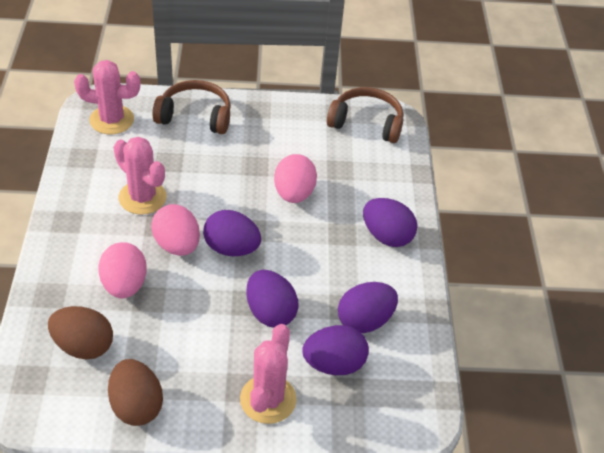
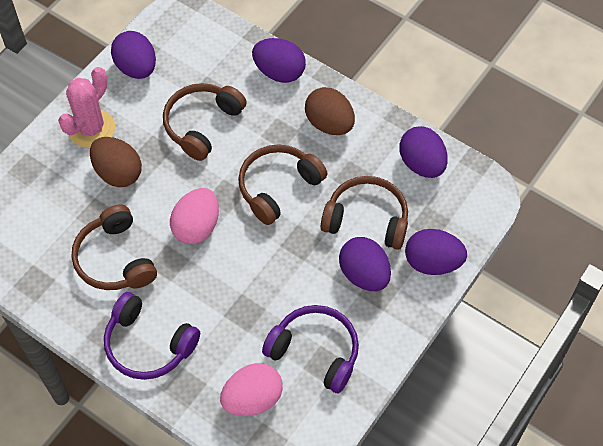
brown headphones: [153,80,231,134] [327,87,403,143] = 2 -> [71,204,157,290] [163,83,246,161] [238,144,327,225] [321,176,408,250] = 4
pink cactus: [74,60,140,134] [114,137,167,215] [240,324,297,424] = 3 -> [58,67,115,148] = 1
pink egg: [98,242,147,298] [151,204,200,256] [274,154,317,203] = 3 -> [170,188,219,244] [220,363,283,416] = 2
purple headphones: none = 0 -> [104,292,200,380] [262,305,359,393] = 2

